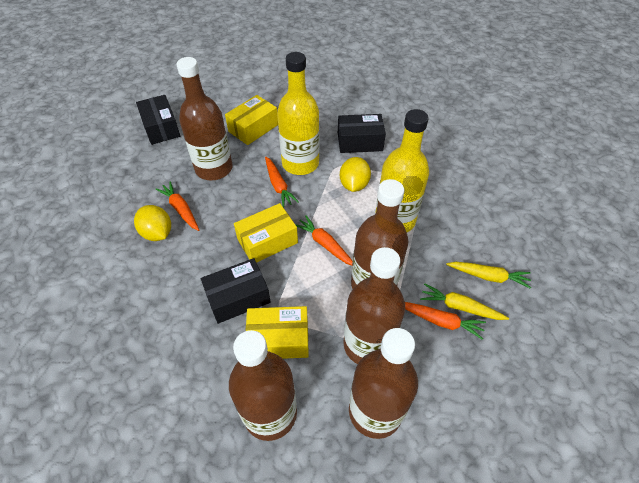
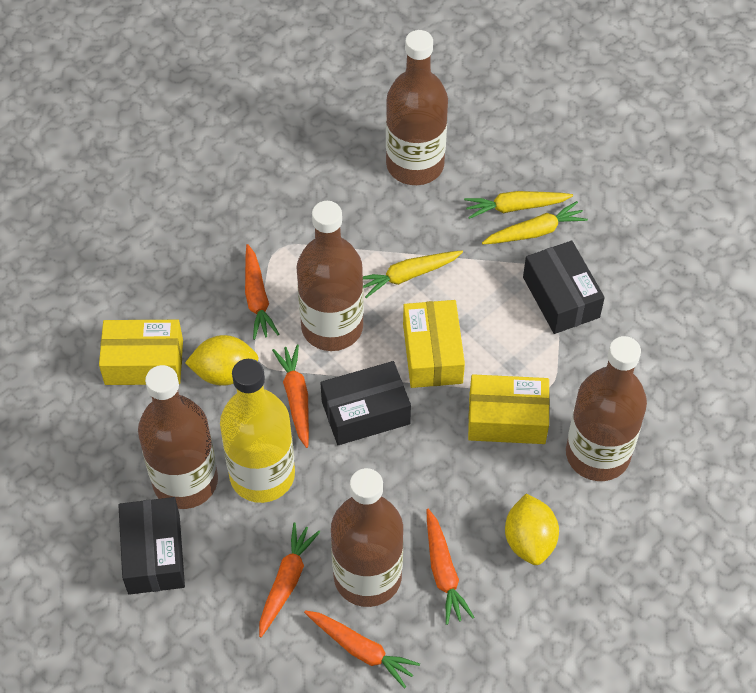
orange carrot: [156,181,199,231] [265,157,299,208] [295,215,353,265] [405,302,486,340] = 4 -> [245,244,279,340] [259,523,320,637] [272,344,309,448] [304,611,420,689] [426,509,474,625] = 5
yellow bottle: [277,52,319,175] [375,109,429,232] = 2 -> [220,359,295,503] = 1
yellow carrot: [420,284,509,320] [446,262,531,289] = 2 -> [363,251,463,298] [464,191,573,219] [482,201,588,244] = 3

